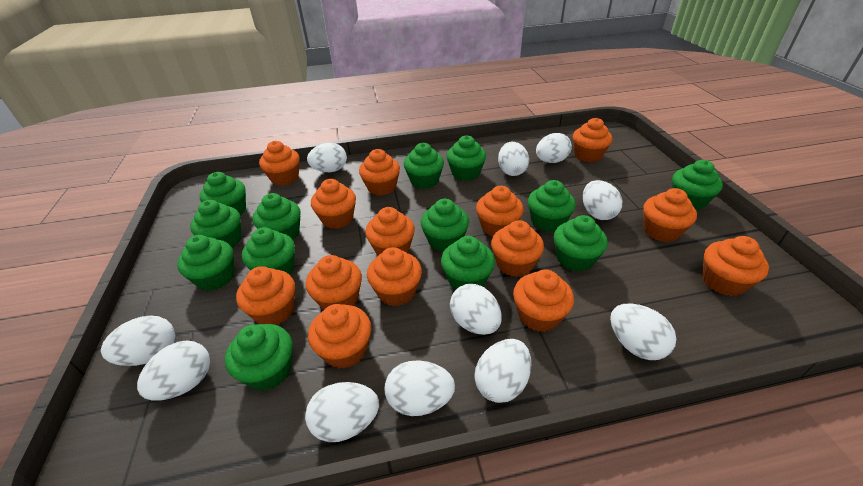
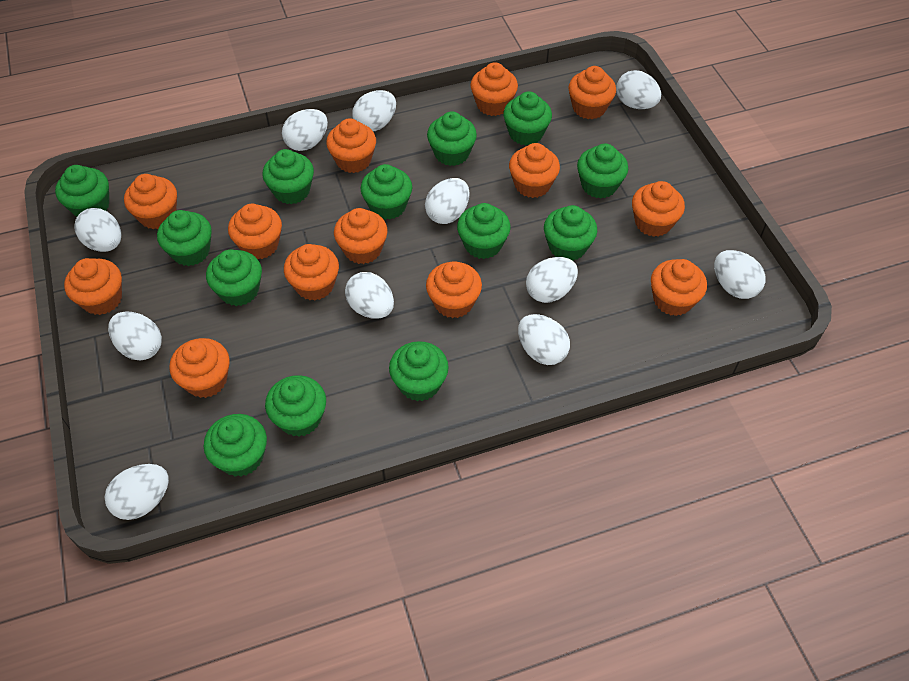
orange cupcake: [236,266,295,325] [259,141,300,186] [305,255,362,310] [308,304,371,369] [311,179,356,229] [359,149,400,196] [365,207,415,256] [367,247,422,306] [476,186,524,237] [491,220,544,277] [513,270,574,332] [573,118,612,162] [643,188,697,242] [702,236,769,296] = 14 -> [64,258,122,315] [124,174,177,229] [169,338,230,398] [228,204,282,259] [284,244,339,300] [326,118,376,173] [334,208,388,264] [426,261,482,318] [470,62,518,116] [509,143,560,198] [568,66,616,119] [632,181,685,237] [651,259,707,316] = 13

